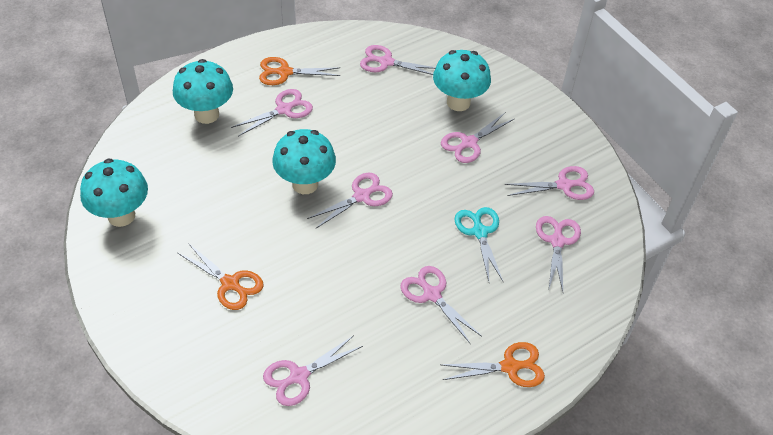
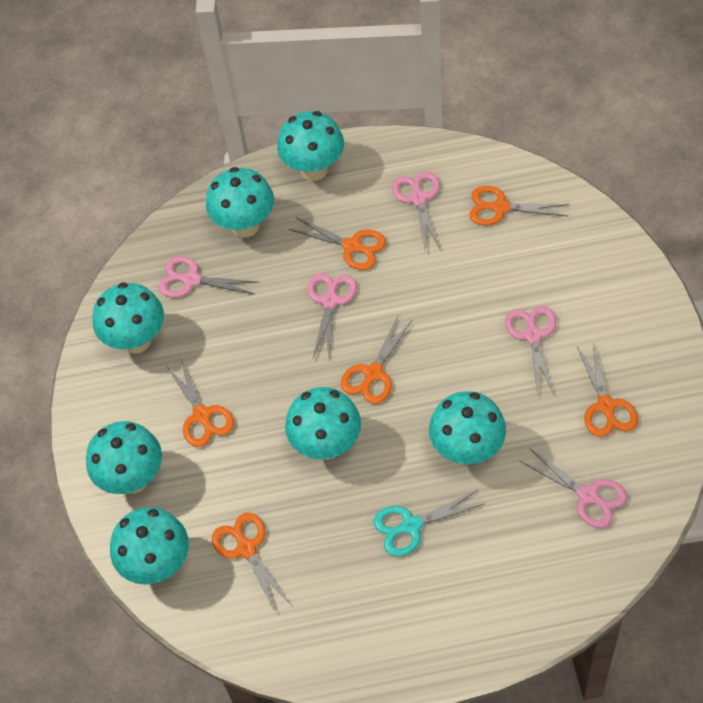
orange scissors: [178,243,264,310] [259,57,340,85] [442,342,545,387] = 3 -> [166,358,234,447] [212,512,290,611] [289,217,386,270] [341,316,413,404] [469,186,569,226] [577,343,638,437] = 6
pink scissors: [231,89,313,136] [263,335,363,406] [307,173,393,229] [360,45,436,75] [400,266,482,343] [441,113,514,163] [505,166,594,200] [536,216,581,292] = 8 -> [158,256,258,298] [308,273,357,358] [392,171,440,249] [505,306,556,395] [520,448,628,528] = 5
turquoise mushroom: [80,159,148,227] [173,59,233,124] [272,129,336,194] [433,50,491,111] = 4 -> [86,421,162,494] [92,282,164,353] [110,507,189,584] [206,167,274,238] [277,111,344,181] [285,387,361,460] [429,391,506,465] = 7

